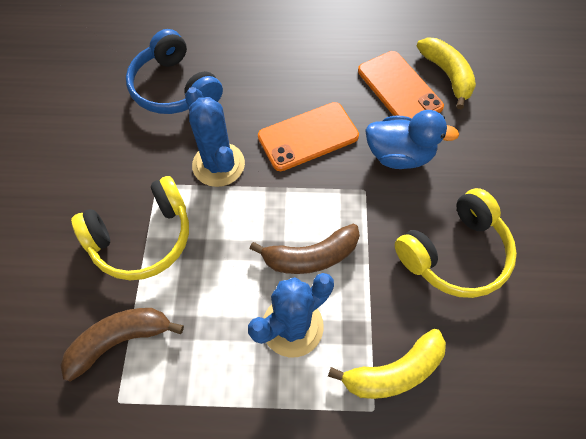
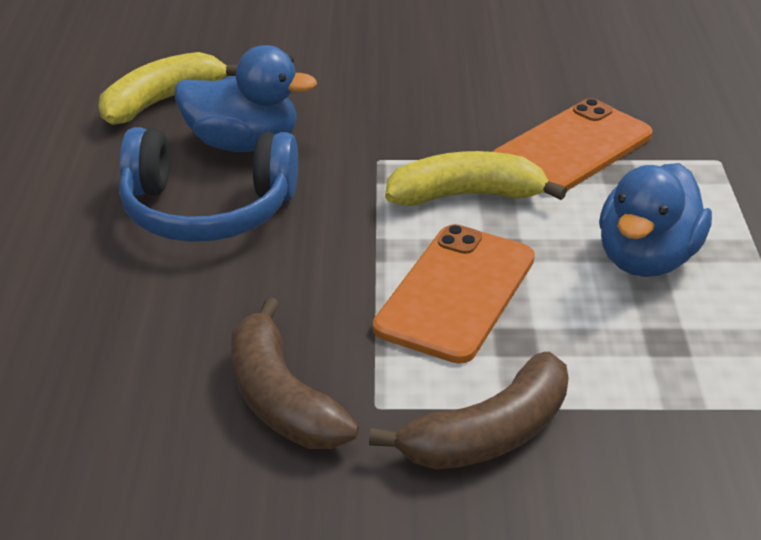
blue cactus: [185,87,245,187] [248,273,334,357] = 2 -> none = 0
blue duck: [365,110,459,169] = 1 -> [175,45,317,152] [599,163,712,277] = 2
yellow headphones: [71,176,189,280] [395,188,517,298] = 2 -> none = 0

